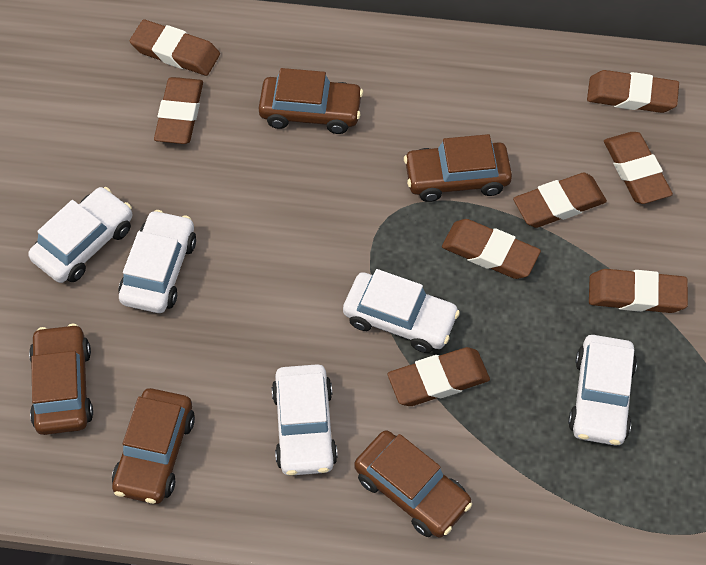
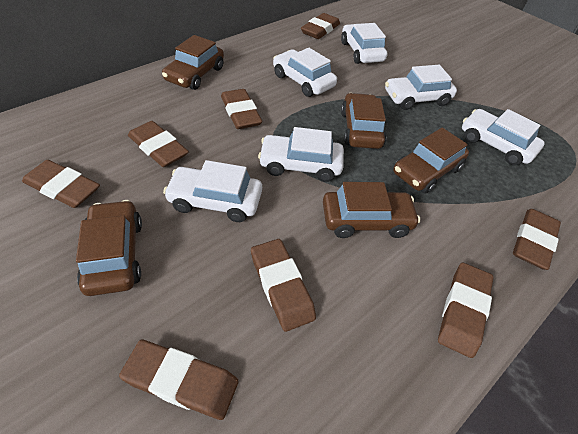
white car: [28,187,133,283] [118,210,196,313] [272,364,338,476] [343,269,460,353] [568,335,637,445] = 5 -> [163,160,262,222] [258,127,344,182] [273,48,337,97] [341,23,387,64] [385,65,457,110] [462,109,545,165] = 6

